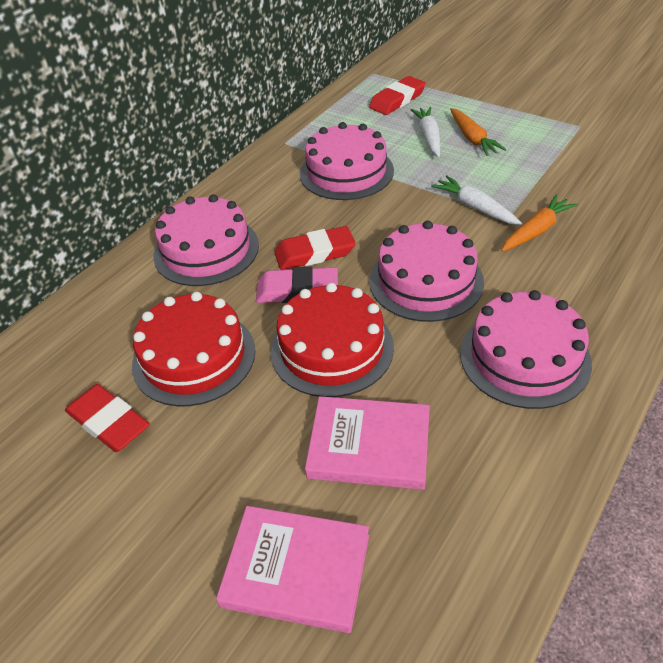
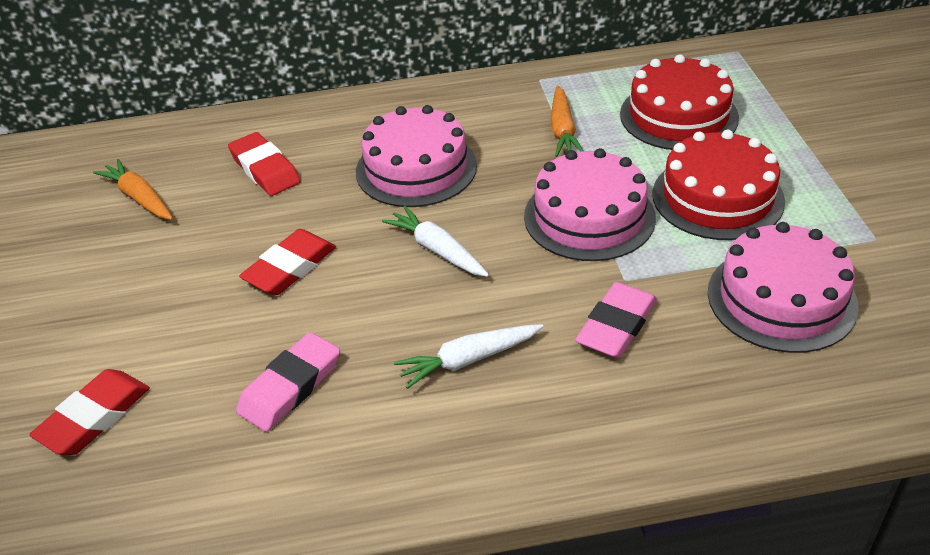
pink book: [216,506,369,633] [305,396,430,490] = 2 -> none = 0
pink cake: [153,194,259,286] [300,122,394,200] [369,221,484,322] [460,290,592,409] = 4 -> [356,105,477,207] [524,148,656,261] [708,222,859,353] = 3
pink eraser: [256,267,338,303] = 1 -> [236,332,340,432] [575,282,657,358] = 2

